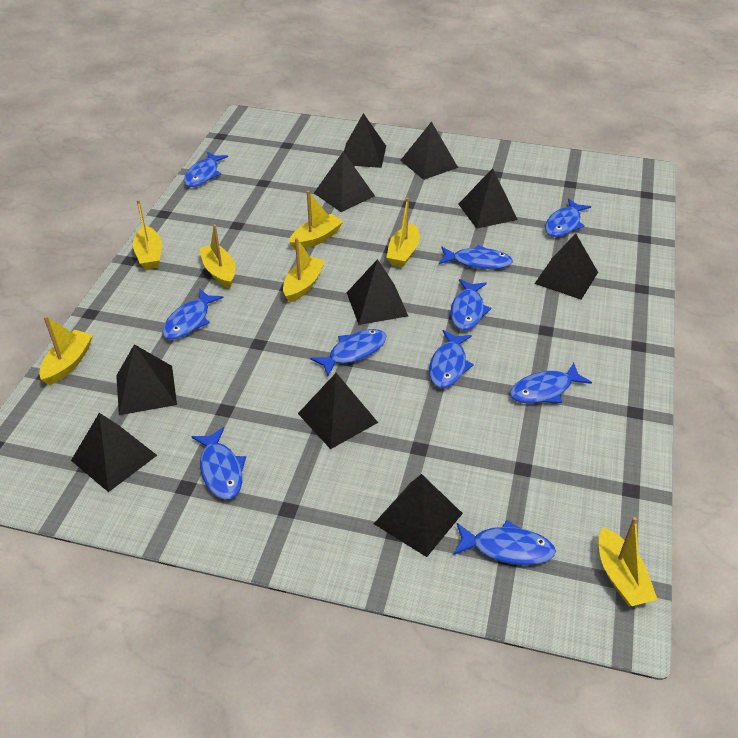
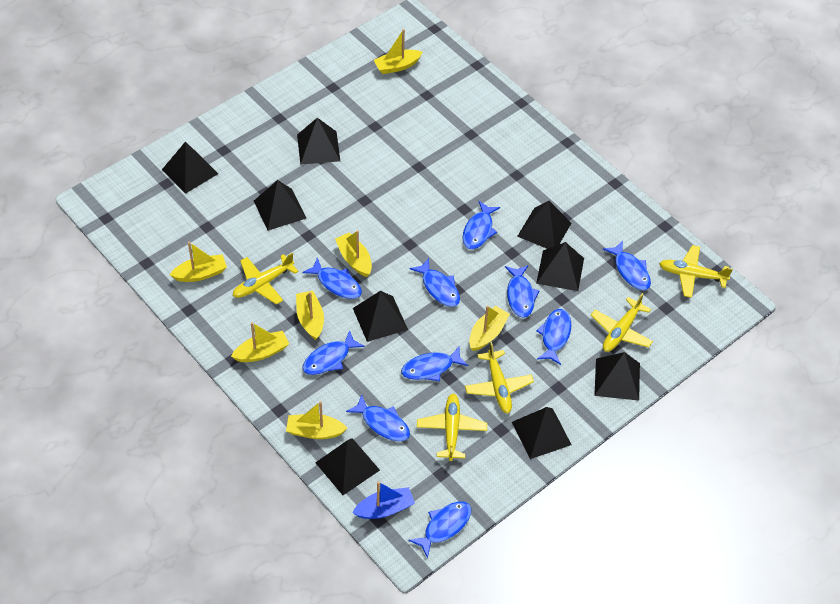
black pyramid: [71,413,157,492] [116,344,177,415] [298,373,378,449] [314,152,375,212] [344,113,386,168] [347,259,408,325] [374,474,463,557] [400,121,458,180] [459,168,518,229] [534,233,598,300] = 10 -> [162,142,218,194] [254,180,306,231] [297,118,340,165] [315,438,380,495] [353,291,408,342] [512,407,572,459] [517,201,571,249] [536,242,584,291] [594,352,640,401] = 9
blue boat: none = 0 -> [352,481,415,519] = 1
yellow plane: none = 0 -> [233,253,298,305] [417,394,487,461] [465,342,534,413] [591,293,653,352] [659,245,733,298] = 5

